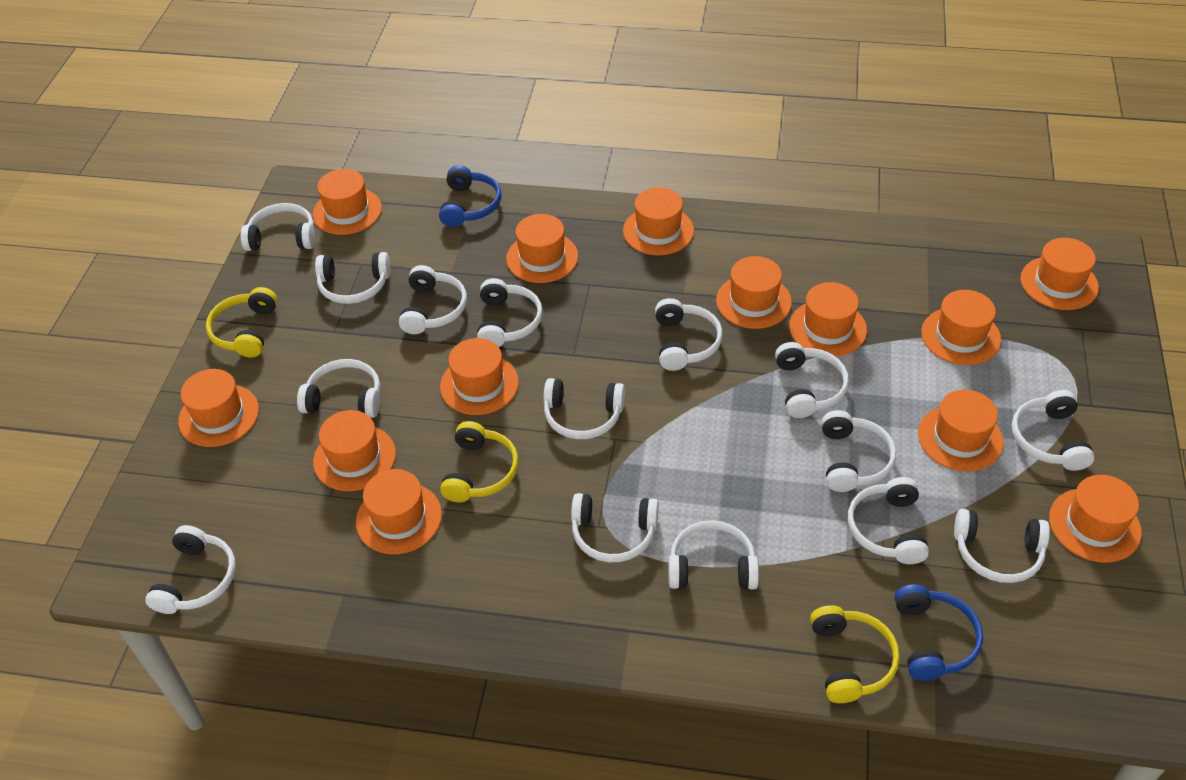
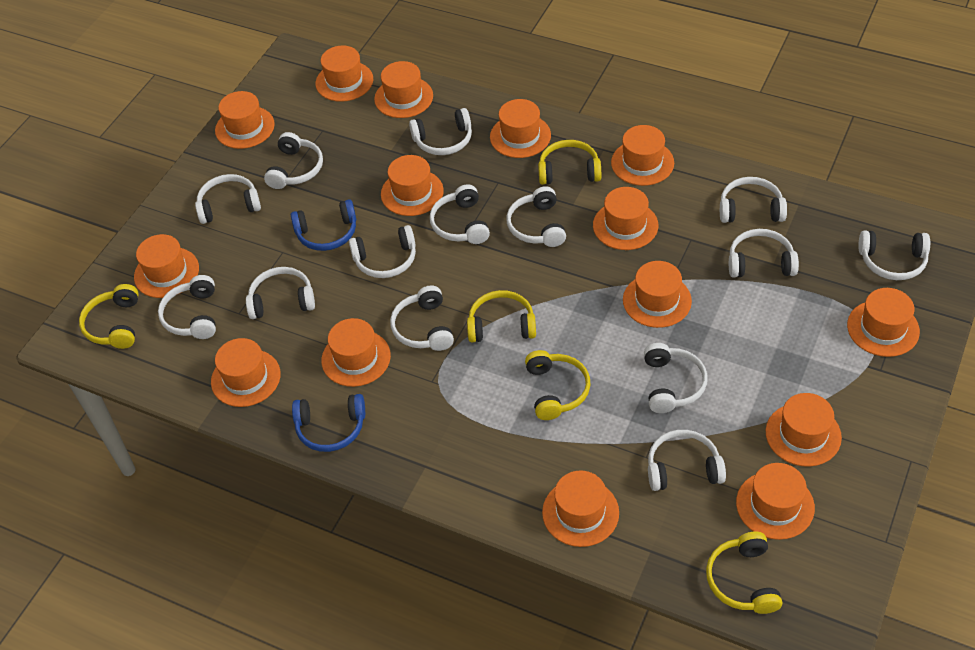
orange hat: [178,369,259,447] [313,169,382,235] [313,410,396,491] [356,469,442,554] [440,338,519,415] [506,214,578,283] [623,187,694,255] [716,256,792,329] [789,282,867,357] [918,390,1004,471] [921,290,1001,365] [1021,238,1099,310] [1049,475,1142,562] = 13 -> [134,234,199,298] [211,338,281,407] [215,91,275,149] [315,46,373,102] [321,318,391,387] [374,61,433,118] [381,155,444,216] [490,99,551,158] [542,471,619,547] [593,187,658,250] [611,125,674,186] [623,261,692,328] [736,463,815,540] [766,393,842,467] [847,288,920,357] = 15
white headphones: [145,525,236,614] [240,203,315,251] [297,359,380,418] [315,252,390,304] [399,265,467,334] [477,278,543,347] [544,378,625,439] [571,493,659,562] [655,298,723,371] [669,520,759,590] [775,342,849,418] [822,410,896,492] [848,477,929,564] [954,509,1050,583] [1012,390,1095,471] = 15 -> [158,275,216,339] [195,174,261,224] [246,267,315,319] [264,132,323,189] [349,225,416,278] [390,286,454,351] [409,108,472,155] [430,184,490,244] [506,186,566,247] [644,343,708,413] [648,430,726,491] [720,177,787,223] [729,229,799,277] [859,230,930,280] = 14
yellow headphones: [206,287,277,358] [440,421,519,502] [810,605,900,703] = 3 -> [79,284,139,349] [467,290,536,342] [525,350,591,420] [538,140,601,185] [706,532,782,614] = 5

